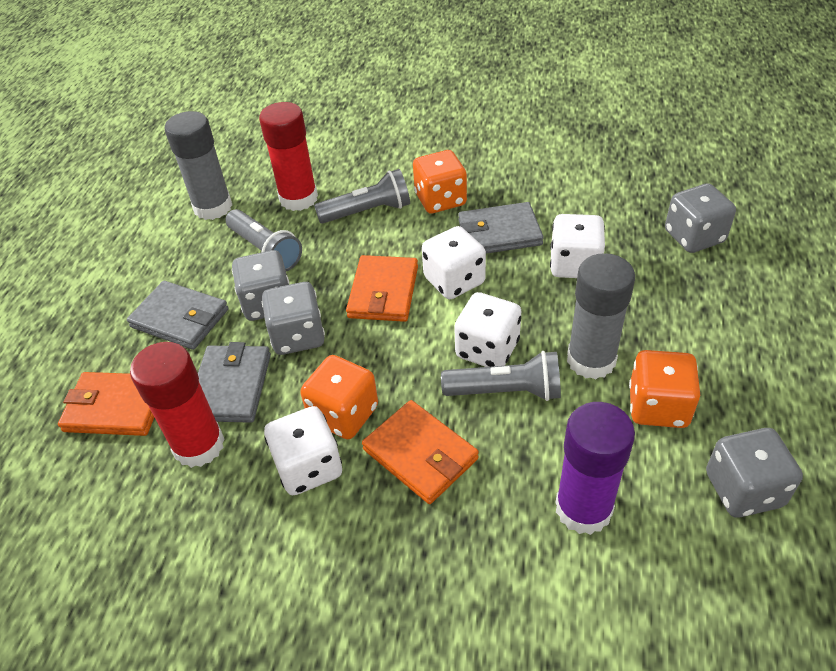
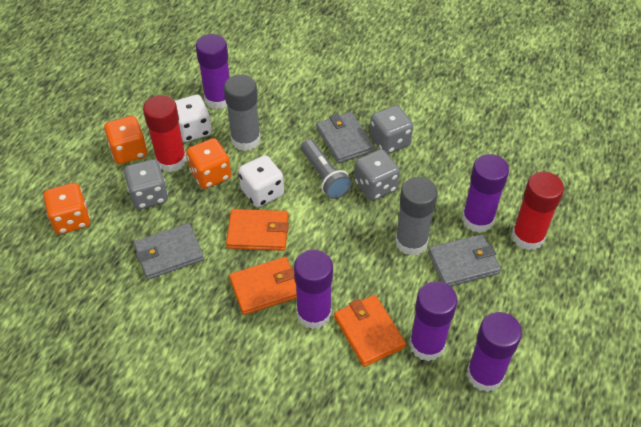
grey dice: [232,250,290,321] [262,282,325,355] [665,183,736,253] [706,428,803,518] = 4 -> [124,159,168,209] [354,149,400,201] [370,105,413,154] = 3
grey flashlight: [226,209,302,271] [314,169,410,224] [441,351,561,401] = 3 -> [301,139,352,199] = 1
purple glue stick: [555,402,635,535] = 1 -> [196,34,230,109] [294,250,333,329] [409,281,457,361] [462,154,509,233] [467,312,522,392] = 5
white dice: [264,406,342,495] [422,226,486,299] [454,292,521,367] [550,214,605,278] = 4 -> [175,95,212,142] [238,155,284,207] = 2

